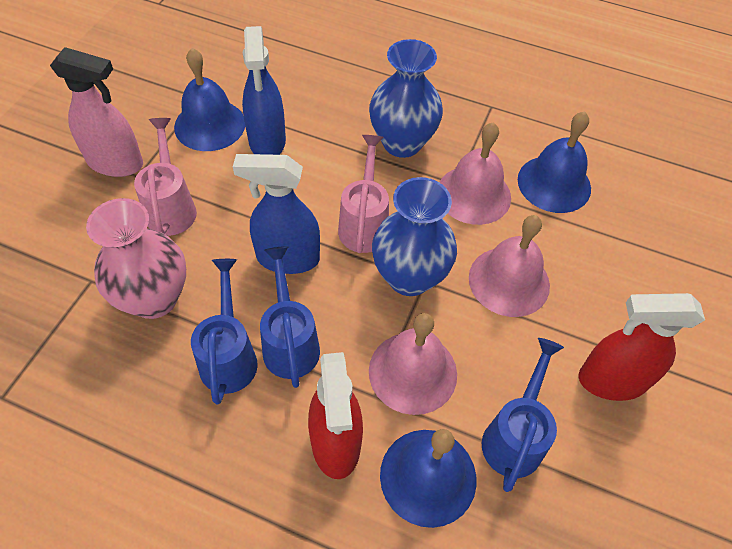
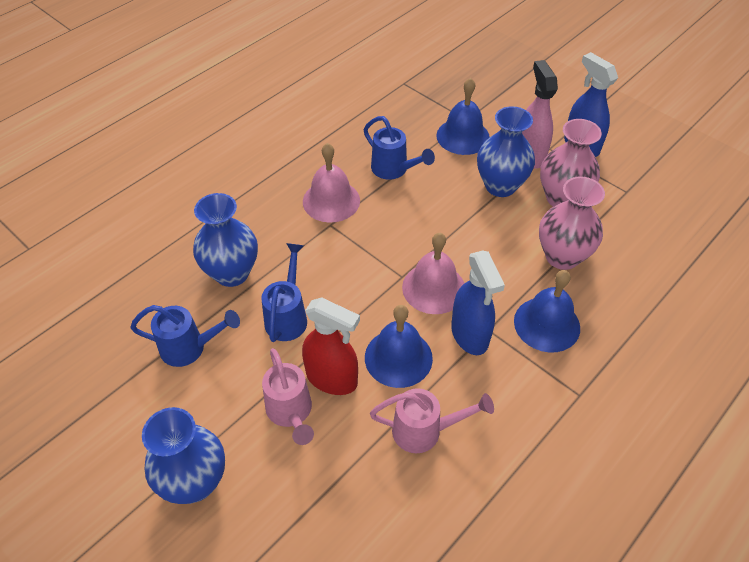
blue vase: [369,39,443,158] [372,177,457,296] = 2 -> [142,407,225,504] [193,193,258,287] [477,106,535,197] = 3
pink bell: [369,313,457,415] [439,122,511,225] [469,215,550,317] = 3 -> [303,143,360,223] [402,233,465,314] = 2
pink vase: [86,198,186,319] = 1 -> [539,176,605,270] [540,119,602,207] = 2
red spray bottle: [308,352,363,479] [579,293,705,401] = 2 -> [302,297,360,395] = 1

